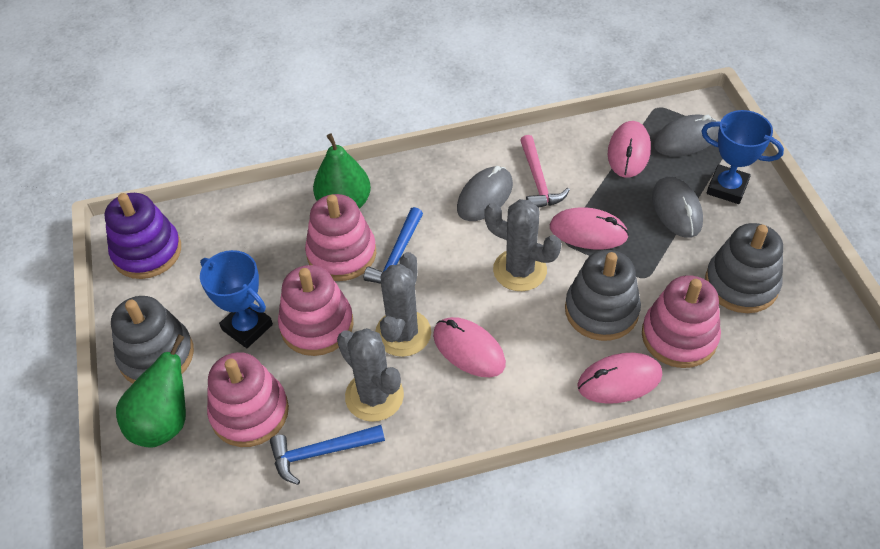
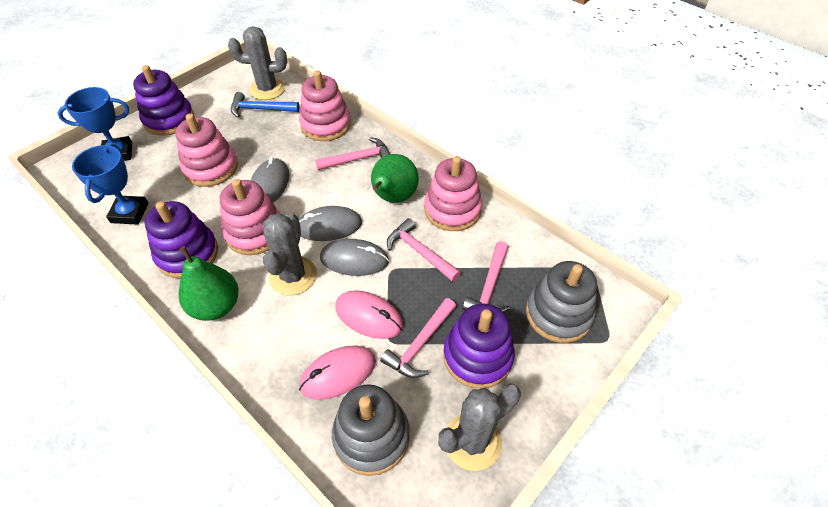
blue hammer: [270,425,385,485] [364,207,423,284] = 2 -> [231,92,299,118] = 1
grey stacking toy: [111,296,194,384] [565,250,641,341] [705,223,783,313] = 3 -> [332,384,410,476] [526,261,597,343] = 2
pink hammer: [520,135,570,208] = 1 -> [315,137,390,170] [380,298,456,378] [387,218,461,282] [463,241,510,313] = 4
pink mouse: [433,317,506,377] [550,207,629,250] [577,353,663,404] [608,121,651,178] = 4 -> [299,346,376,400] [335,290,403,339] = 2
purple stacking toy: [105,193,181,279] = 1 -> [133,65,194,136] [145,201,218,279] [443,303,515,389] = 3

